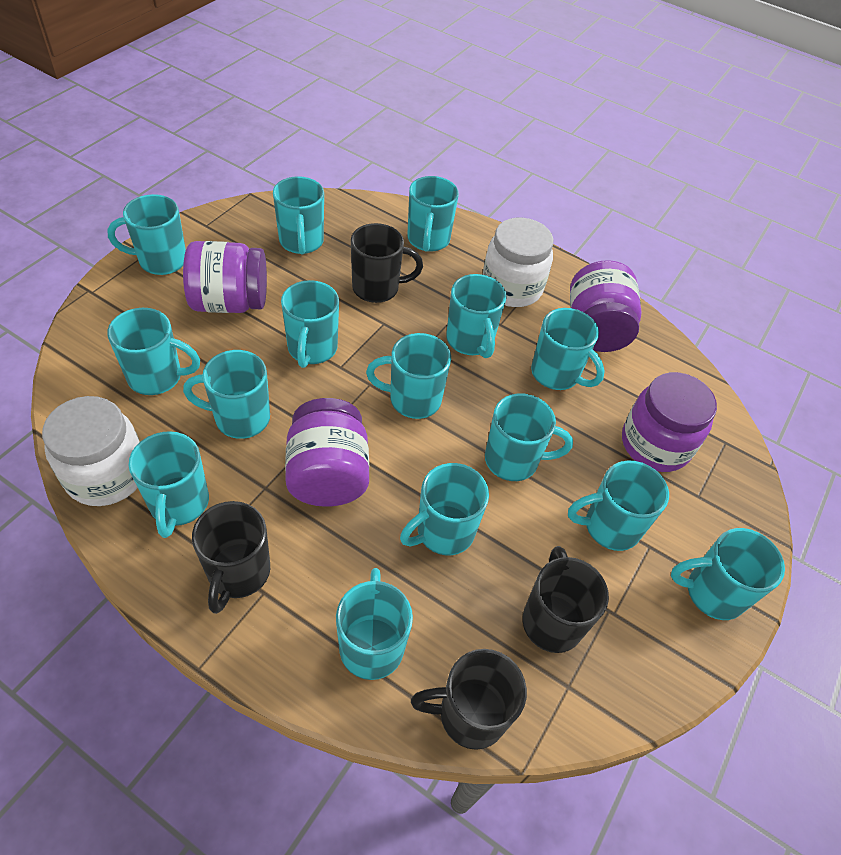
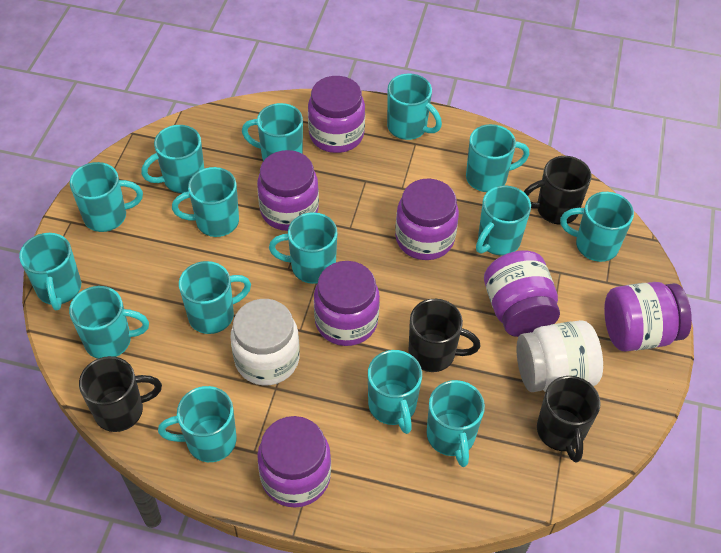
purple jar: [183,241,267,313] [285,398,369,507] [570,260,642,352] [622,372,717,472] = 4 -> [257,150,319,231] [257,416,331,508] [308,76,365,153] [314,261,380,346] [395,178,459,260] [484,250,560,337] [604,282,692,352] = 7

